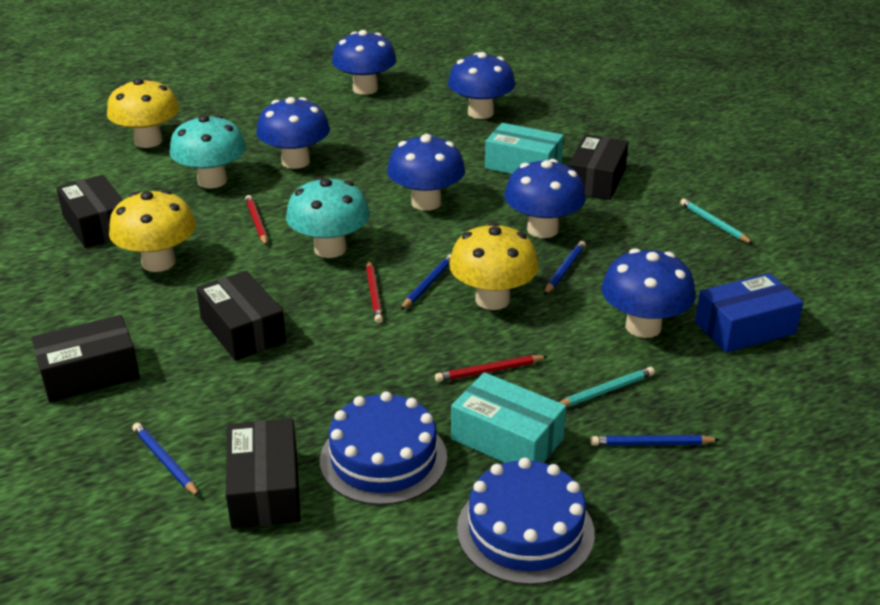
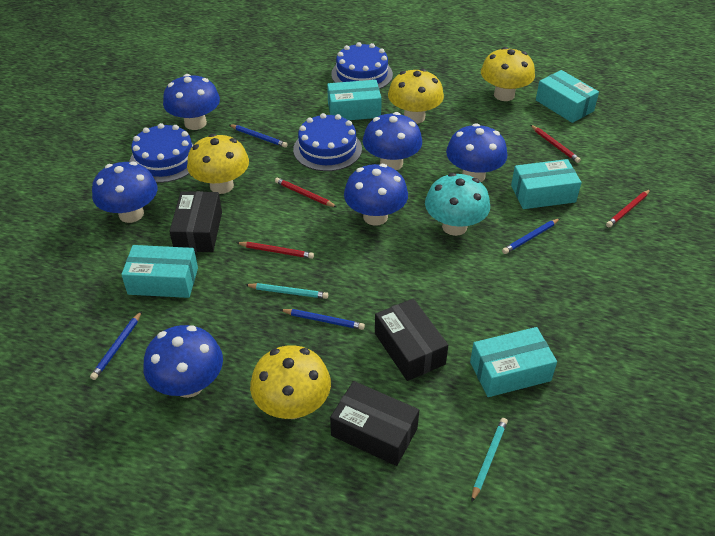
black box: [32,315,140,403] [56,175,123,248] [196,271,286,361] [226,418,300,529] [568,134,629,200] = 5 -> [169,191,222,252] [330,381,419,466] [375,299,448,381] = 3
blue box: [695,273,803,353] = 1 -> none = 0
blue cake: [320,391,447,505] [457,458,595,585] = 2 -> [129,123,194,183] [293,113,362,171] [331,42,393,89] = 3
red pencil: [245,195,268,246] [366,260,383,323] [435,355,548,382] = 3 -> [236,242,314,259] [275,178,337,207] [531,125,581,163] [606,189,651,227] = 4
turquoise box: [451,372,566,463] [485,123,564,174] = 2 -> [121,245,198,298] [327,80,382,120] [470,327,557,397] [511,159,582,209] [536,70,599,123] = 5
turquoise mushroom: [170,115,246,188] [286,177,370,258] = 2 -> [425,173,490,236] = 1
yellow mushroom: [107,78,179,148] [109,190,196,272] [449,222,539,310] = 3 -> [187,134,249,194] [250,345,331,419] [388,69,444,124] [481,47,535,101] = 4

